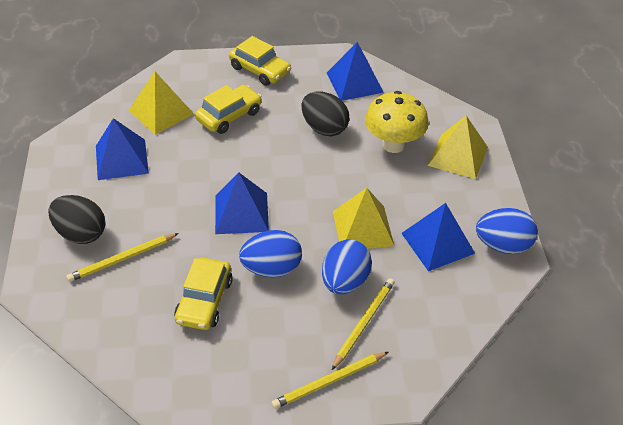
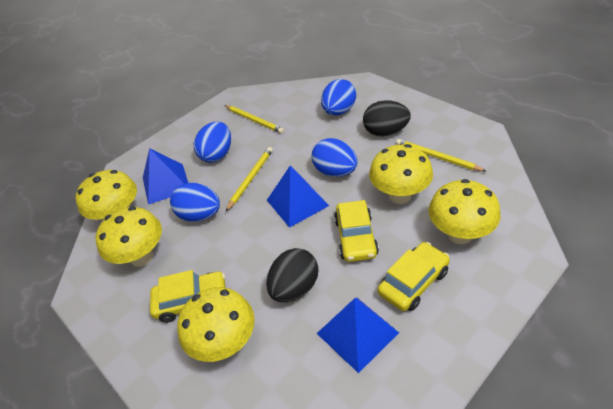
blue egg: [239,230,302,277] [322,239,372,294] [476,208,538,254] = 3 -> [170,183,220,222] [194,122,231,163] [312,138,358,177] [321,79,356,115] = 4
blue pyramid: [96,118,149,180] [215,173,269,234] [327,42,384,101] [401,203,475,271] = 4 -> [143,148,188,205] [267,166,329,228] [317,298,399,373] = 3
yellow mushroom: [365,91,428,153] = 1 -> [76,170,137,220] [96,206,162,267] [177,287,255,362] [369,144,433,204] [429,179,501,244] = 5
yellow pyramid: [129,72,194,135] [333,188,394,249] [428,116,488,179] = 3 -> none = 0

